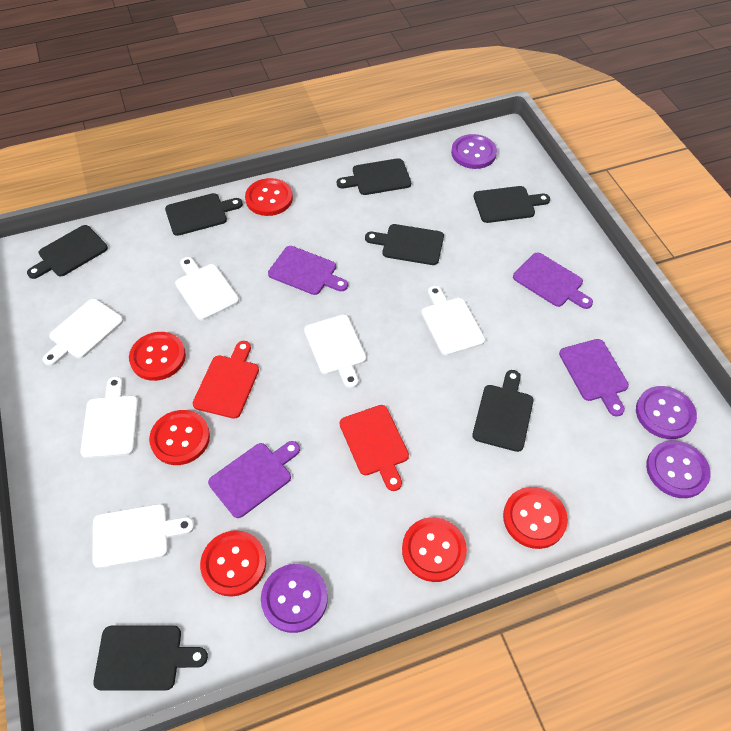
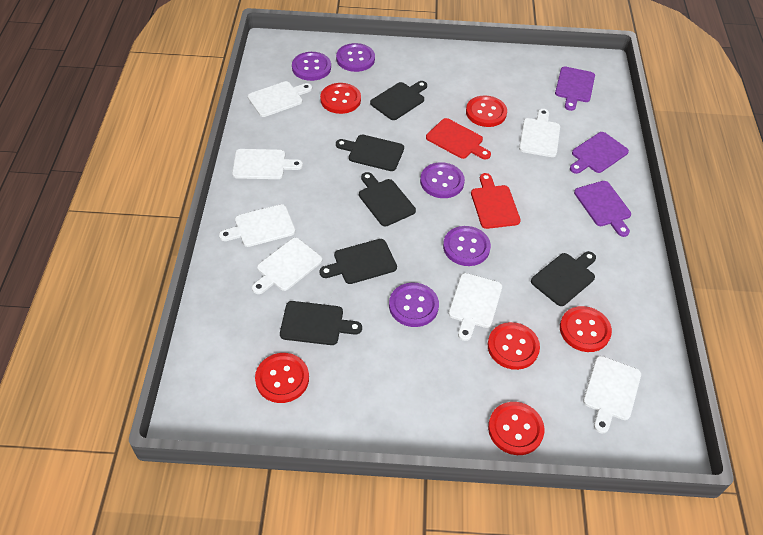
black cutting board: [27,225,108,279] [93,625,208,691] [165,193,243,236] [337,158,411,195] [365,224,444,265] [472,370,533,452] [474,186,550,223] = 7 -> [280,301,362,345] [320,239,397,284] [336,135,404,171] [359,172,416,226] [370,81,427,120] [531,251,596,306] = 6
purple button: [261,564,328,633] [451,134,497,169] [636,386,697,439] [646,440,711,498] = 4 -> [292,52,331,81] [336,43,375,72] [389,283,439,327] [420,162,465,198] [443,226,491,266] = 5
purple cutting board: [208,441,300,518] [268,246,348,295] [513,252,593,309] [559,339,629,416] = 4 -> [555,67,595,111] [570,132,629,174] [574,181,631,237] = 3
white cutting board: [43,299,123,366] [80,376,139,458] [92,504,194,569] [175,257,239,320] [304,314,366,388] [421,286,485,356] = 6 -> [219,204,295,247] [232,149,303,179] [248,81,312,117] [252,238,322,294] [449,273,502,341] [519,109,560,157] [583,356,641,434] = 7

